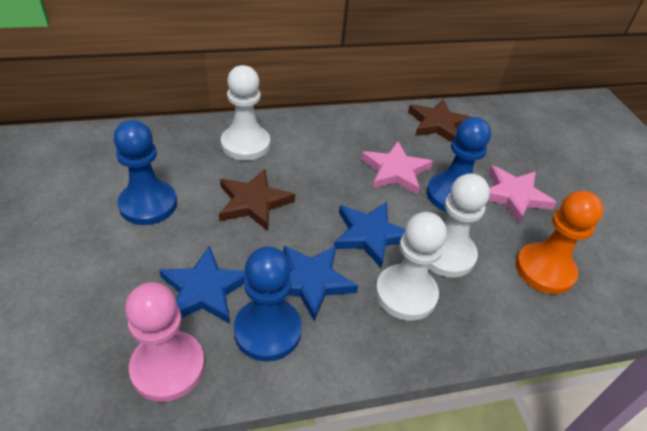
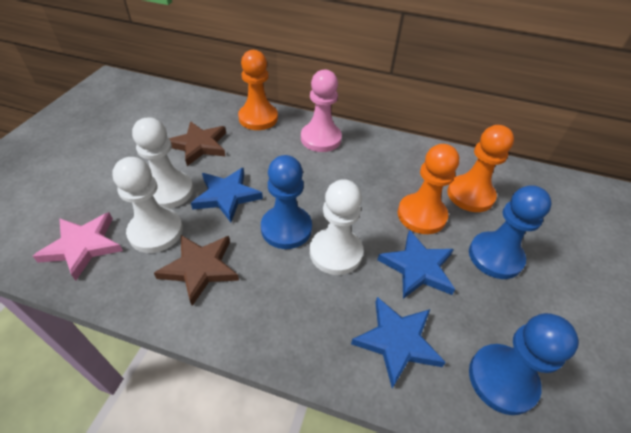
orange pawn: [516,191,603,294] = 1 -> [238,50,278,130] [398,144,459,234] [447,125,514,212] = 3
pink star: [361,141,433,195] [488,165,557,223] = 2 -> [32,212,123,281] = 1

